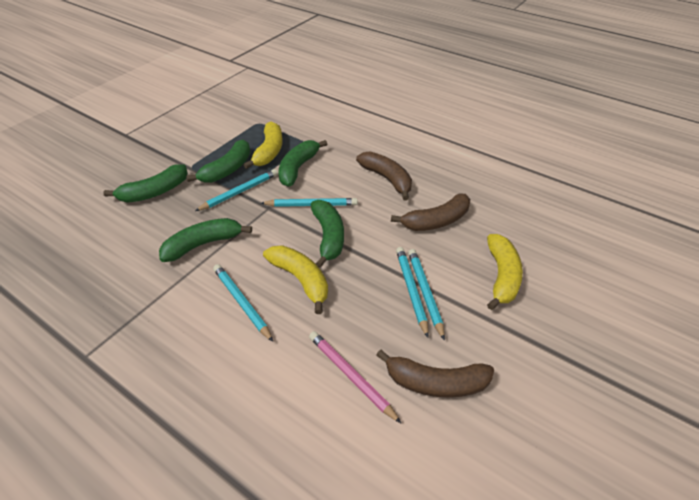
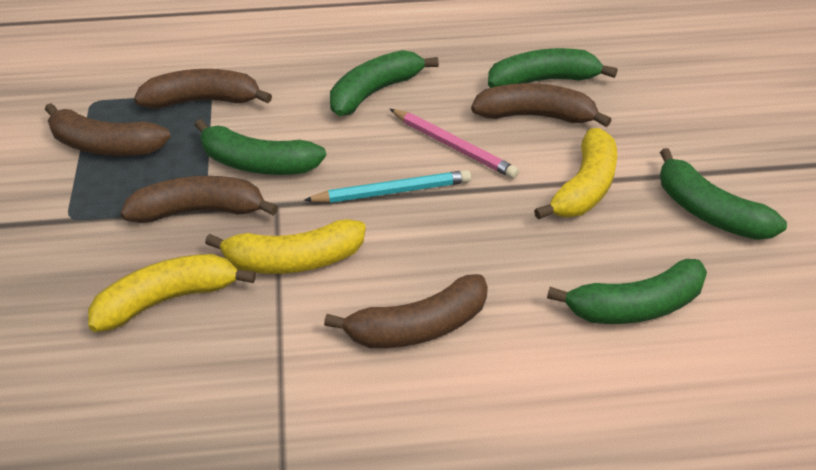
brown banana: [356,151,412,200] [376,349,494,398] [391,194,470,231] = 3 -> [45,103,171,156] [121,176,278,223] [134,69,272,109] [324,274,488,348] [471,83,611,127] = 5
turquoise pencil: [195,169,278,211] [213,264,273,342] [261,198,358,207] [396,247,429,338] [408,249,445,341] = 5 -> [304,170,471,203] = 1

